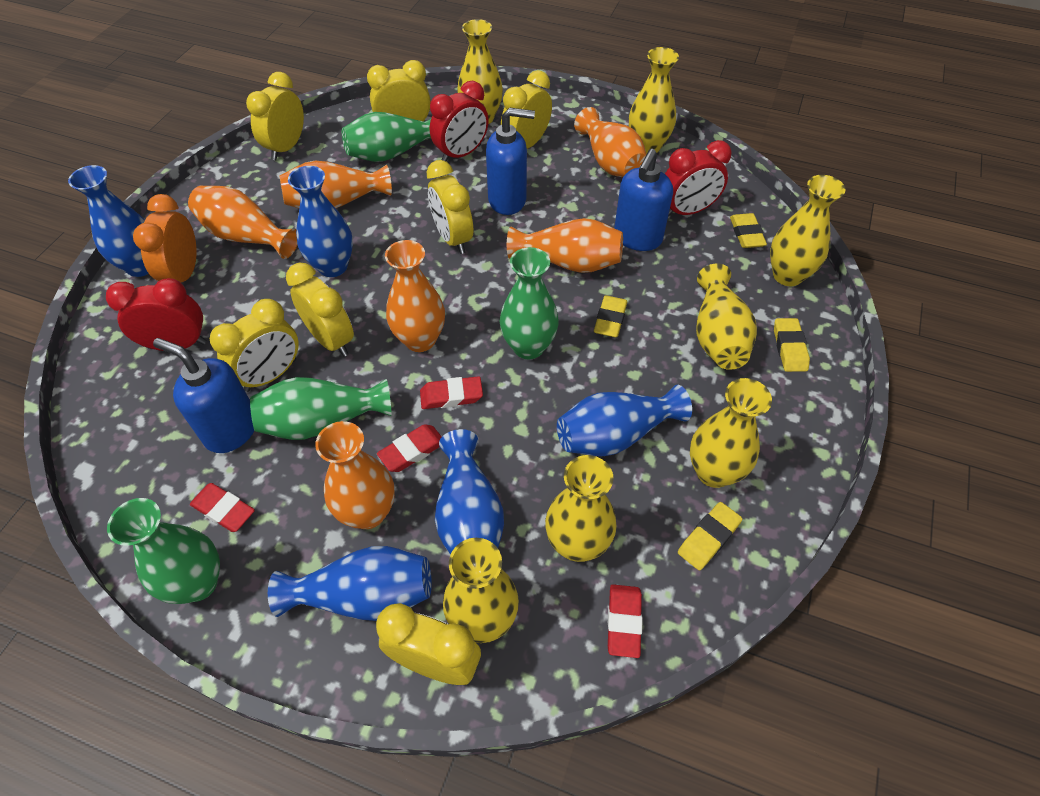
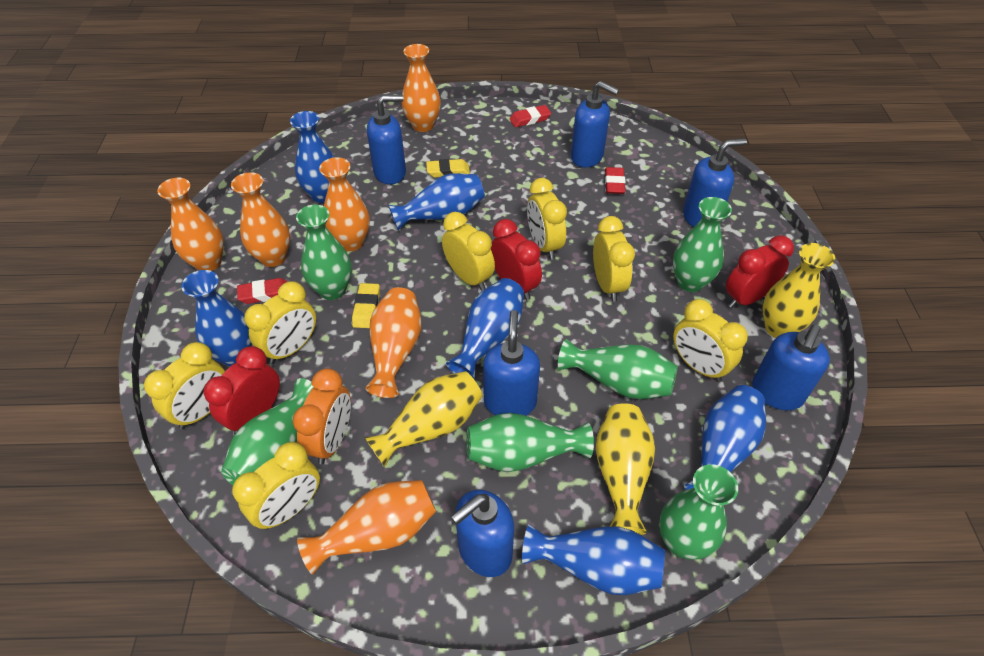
blue soap dispenser: [153,338,254,453] [486,107,535,215] [614,149,673,251] = 3 -> [367,95,406,184] [451,490,514,577] [483,310,540,416] [571,81,619,168] [683,138,747,227] [752,324,830,410] = 6
blue vase: [68,165,149,277] [268,546,432,621] [288,166,353,277] [435,429,504,555] [557,385,692,456] = 5 -> [181,270,252,366] [290,111,334,203] [388,173,485,231] [446,278,524,379] [522,524,665,595] [684,385,766,490] = 6
green vase: [107,498,220,604] [250,377,391,440] [342,112,431,162] [499,247,559,359] = 4 -> [221,378,313,485] [296,204,352,300] [466,413,594,472] [558,339,678,399] [659,464,738,560] [673,197,732,292] = 6
red eraser: [190,483,255,532] [377,424,442,472] [420,376,483,409] [608,584,642,658] = 4 -> [237,278,288,304] [509,105,551,127] [605,167,626,194] = 3
yellow eraser: [594,295,627,337] [678,502,742,570] [730,213,767,248] [774,318,810,372] = 4 -> [352,283,380,328] [426,159,470,178] = 2
yellow vase: [443,538,519,643] [457,19,503,124] [545,455,617,562] [629,47,679,154] [690,378,772,488] [696,263,757,370] [770,175,846,286] = 7 -> [365,371,483,467] [595,403,655,535] [763,243,835,338] = 3

